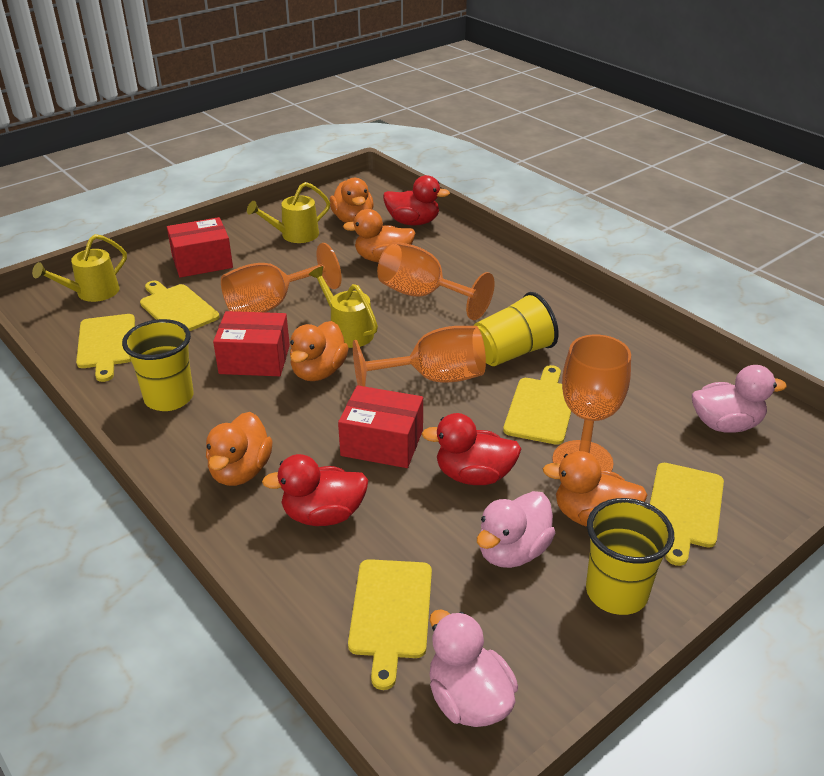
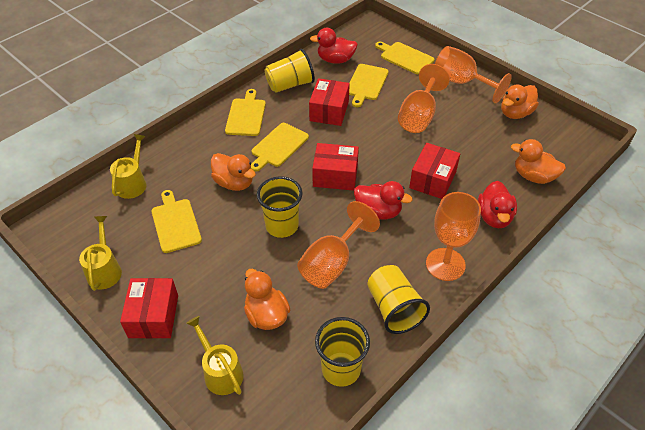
orange duck: [206,412,273,486] [290,321,349,381] [330,178,374,223] [343,209,415,262] [543,451,648,527] = 5 -> [211,153,256,191] [244,269,290,330] [501,85,539,119] [511,139,566,184] = 4
pink duck: [429,609,518,727] [477,491,555,568] [692,365,787,433] = 3 -> none = 0
red box: [167,217,233,278] [213,311,290,376] [338,385,423,468] = 3 -> [120,278,178,338] [309,78,350,126] [312,143,359,191] [409,143,460,199] = 4
yellow cup: [122,319,194,411] [474,292,559,366] [586,498,674,615] = 3 -> [257,176,303,238] [265,49,315,93] [315,317,370,387] [368,265,430,334] = 4

